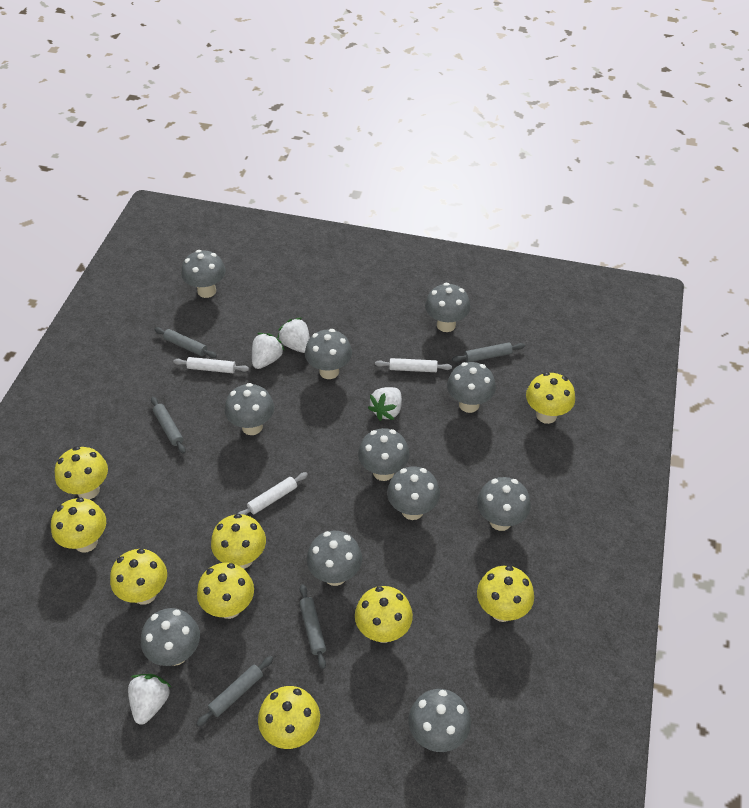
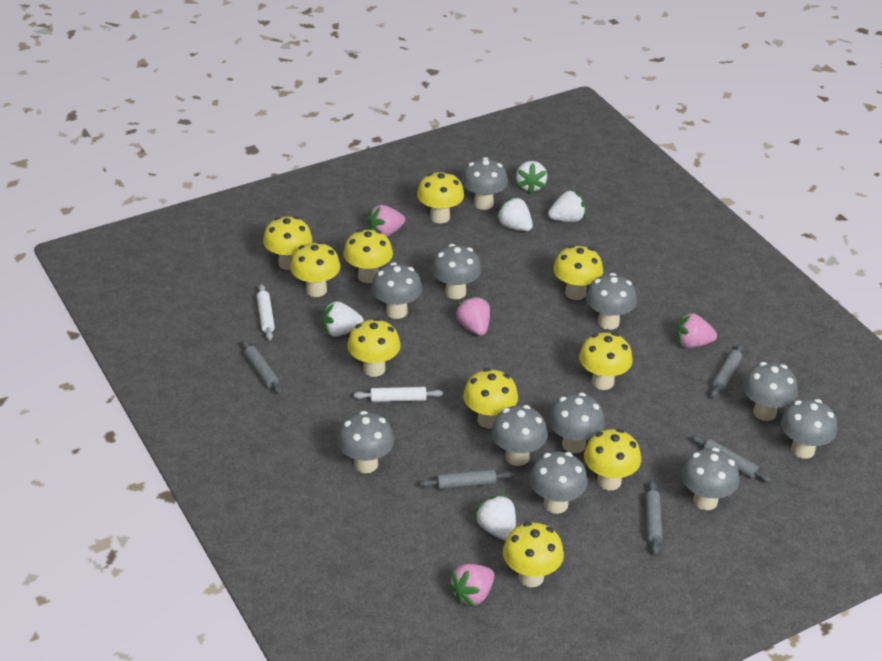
pink strawberry: none = 0 -> [367,205,405,237] [448,564,494,607] [455,296,490,336] [676,313,717,348] = 4
white rolling pin: [173,357,249,373] [237,472,308,515] [375,358,452,372] = 3 -> [257,284,275,340] [354,387,443,402] = 2
white strawberry: [128,674,171,725] [252,333,285,369] [277,318,310,353] [368,387,402,421] = 4 -> [322,301,364,337] [474,495,516,541] [496,197,533,231] [516,161,547,194] [548,189,586,222] = 5
yellow mushroom: [51,498,106,553] [55,446,108,500] [110,549,167,605] [197,563,254,619] [211,514,266,569] [258,686,320,749] [355,586,413,643] [477,566,534,622] [526,372,575,424] = 9 -> [263,216,312,270] [290,241,341,297] [343,229,393,283] [347,318,401,377] [417,171,464,224] [463,368,518,429] [503,522,564,587] [553,245,603,300] [579,332,633,390] [584,429,641,490] = 10

